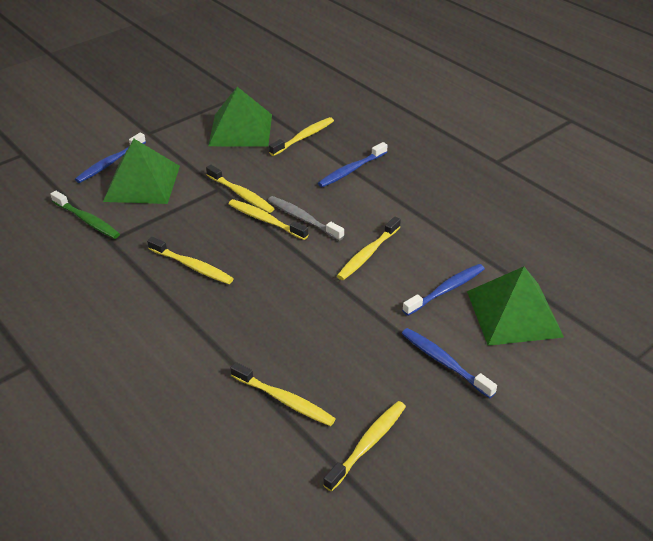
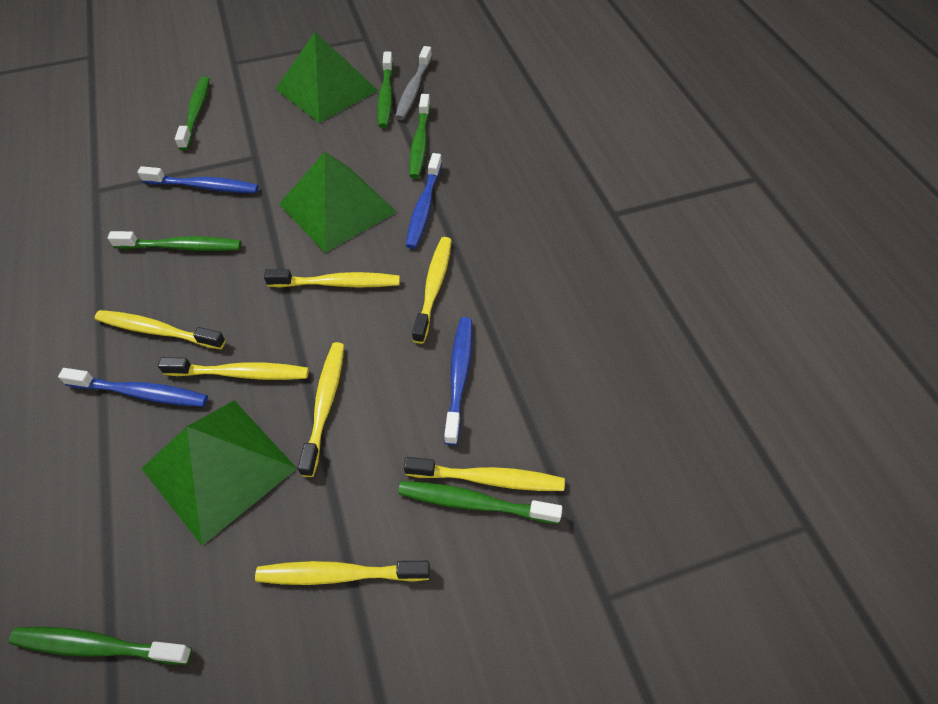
green toothbrush: [50,191,120,239] = 1 -> [9,627,192,665] [108,231,241,251] [175,77,210,150] [377,51,393,128] [398,481,562,524] [409,94,430,178] = 6

